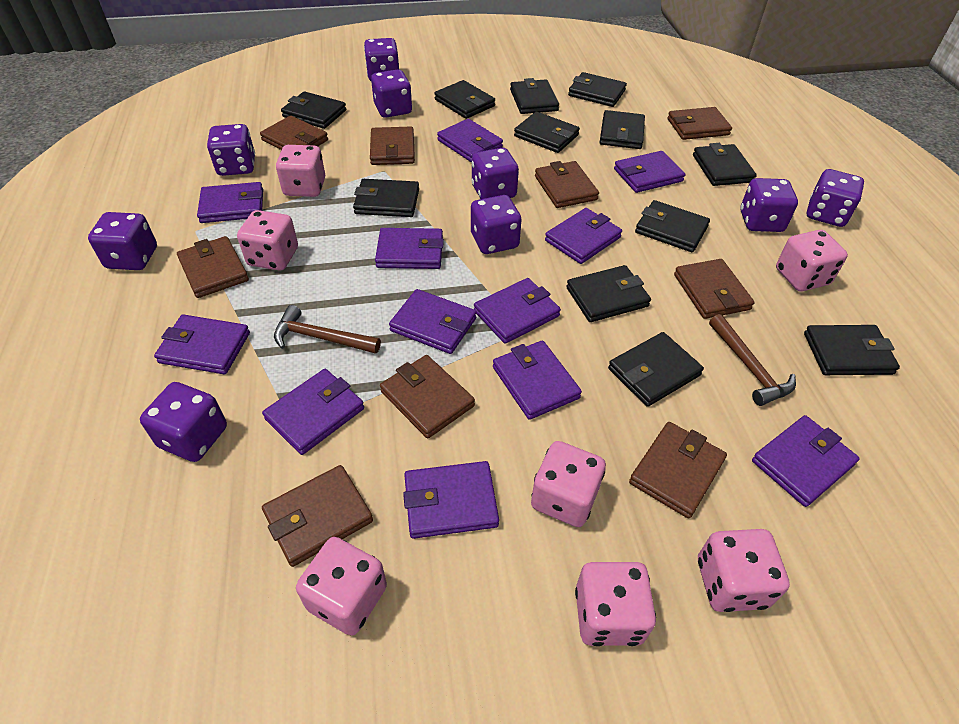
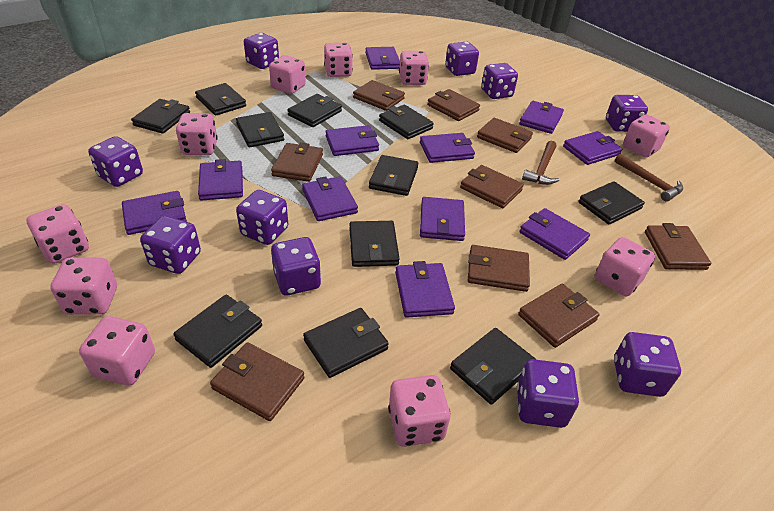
black wallet: [281,91,346,129] [353,179,419,217] [434,80,495,119] [510,78,559,114] [514,112,580,153] [566,265,651,322] [568,72,627,107] [600,110,645,149] [608,332,704,407] [635,200,710,252] [693,143,757,186] [804,325,900,375] = 12 -> [131,99,190,134] [173,295,262,368] [195,83,246,116] [236,112,284,147] [287,94,342,127] [303,308,389,378] [349,221,400,267] [369,155,418,196] [379,105,434,139] [450,328,536,405] [578,181,645,224] = 11
pink dice: [237,210,298,270] [276,145,325,197] [296,537,387,635] [531,441,606,527] [575,562,656,646] [698,529,790,612] [776,230,848,292] = 7 -> [26,204,89,264] [50,257,117,315] [79,316,155,385] [176,113,218,155] [269,55,306,94] [324,43,353,77] [388,375,450,447] [399,51,429,85] [595,237,655,296] [623,115,670,158] = 10
purple dice: [88,212,157,270] [140,382,227,462] [207,124,255,176] [364,38,399,81] [371,69,412,118] [471,148,519,199] [471,195,521,254] [740,178,798,232] [807,169,864,227] = 9 -> [88,136,143,187] [140,216,201,274] [236,190,288,245] [244,33,279,69] [271,237,321,296] [445,41,479,76] [481,63,518,99] [517,359,579,428] [606,95,648,132] [614,332,681,397] = 10
purple wallet: [154,314,250,374] [197,182,263,223] [262,369,364,455] [375,228,444,269] [389,289,476,354] [403,461,499,539] [437,119,503,162] [474,278,561,344] [493,341,582,420] [545,208,622,264] [614,151,685,193] [752,415,860,507] = 12 -> [122,191,187,235] [198,159,243,201] [302,176,358,221] [325,125,379,156] [365,47,400,70] [395,261,455,318] [420,133,475,163] [420,197,465,241] [519,101,564,134] [519,208,590,260] [563,131,623,165] = 11

